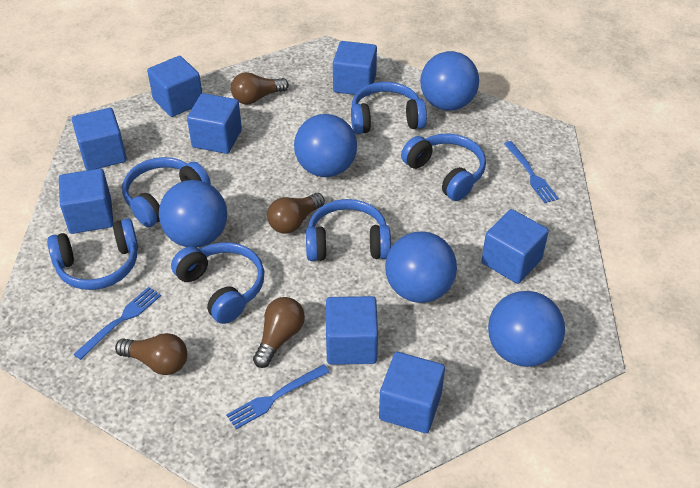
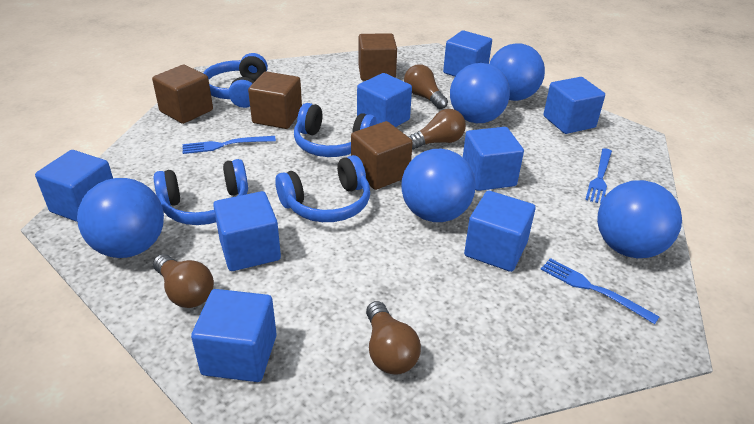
blue headphones: [47,218,138,290] [122,157,211,227] [171,242,264,324] [306,199,391,261] [351,82,427,134] [401,134,486,201] = 6 -> [154,159,248,225] [203,53,268,108] [275,155,370,222] [294,103,377,157] = 4
brown cube: none = 0 -> [152,65,213,124] [248,71,302,129] [351,121,413,190] [358,33,397,81] = 4

